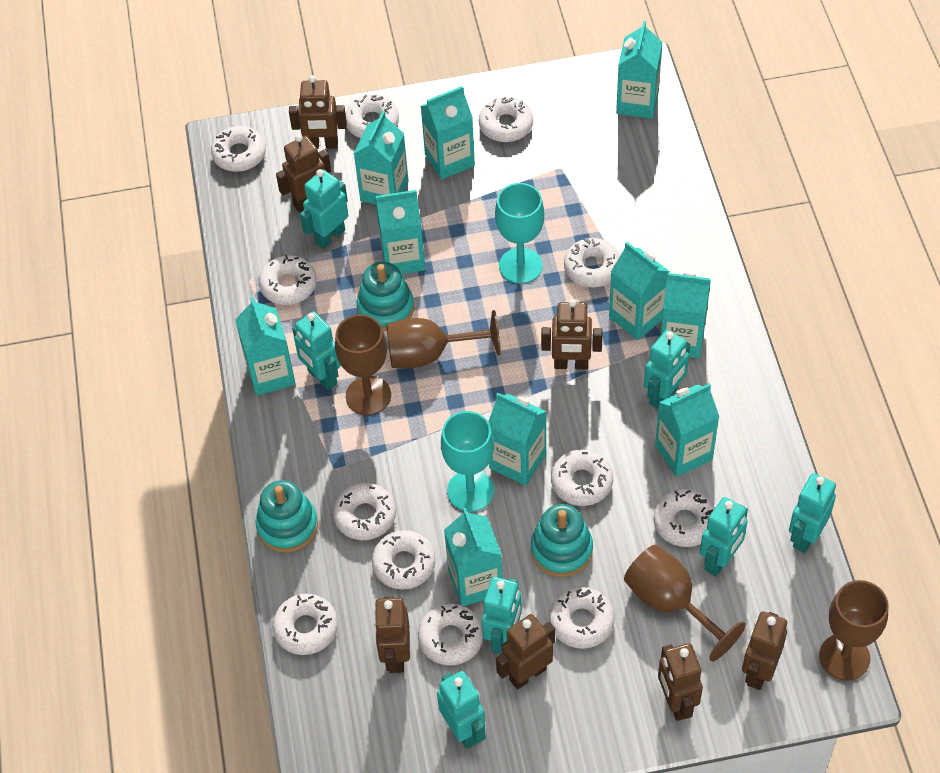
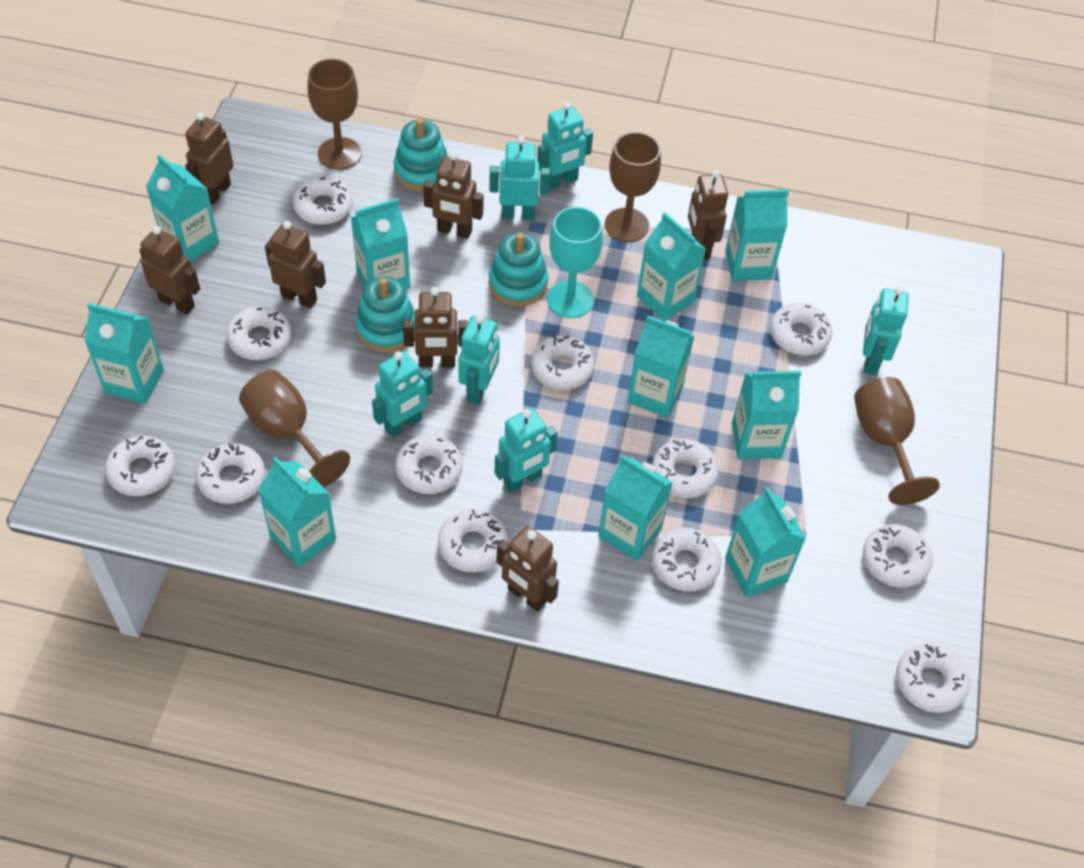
turquoise goblet: [441,411,494,512] [495,183,544,284] = 2 -> [547,207,603,318] = 1
turquoise robot: [292,312,341,391] [300,169,348,249] [437,671,486,748] [482,577,522,654] [644,330,690,410] [700,497,748,576] [789,473,836,553] = 7 -> [372,351,433,438] [458,315,500,404] [489,136,550,220] [495,408,558,492] [537,102,593,190] [863,287,909,375] = 6

